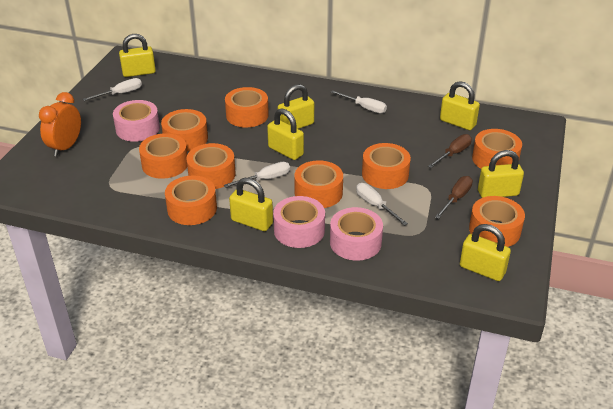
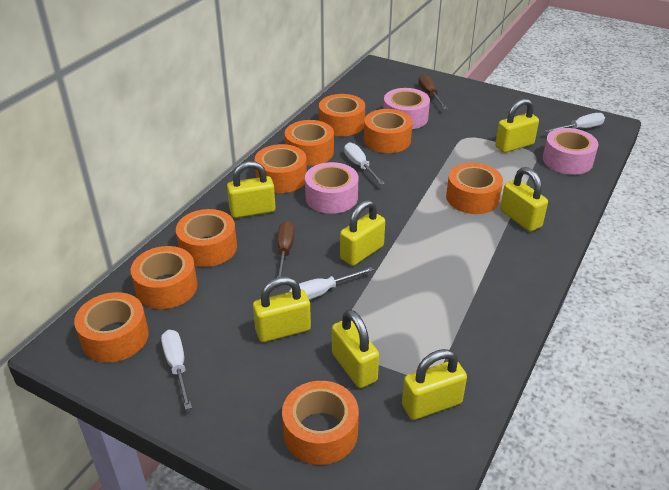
orange clock: [39,92,81,156] = 1 -> none = 0

